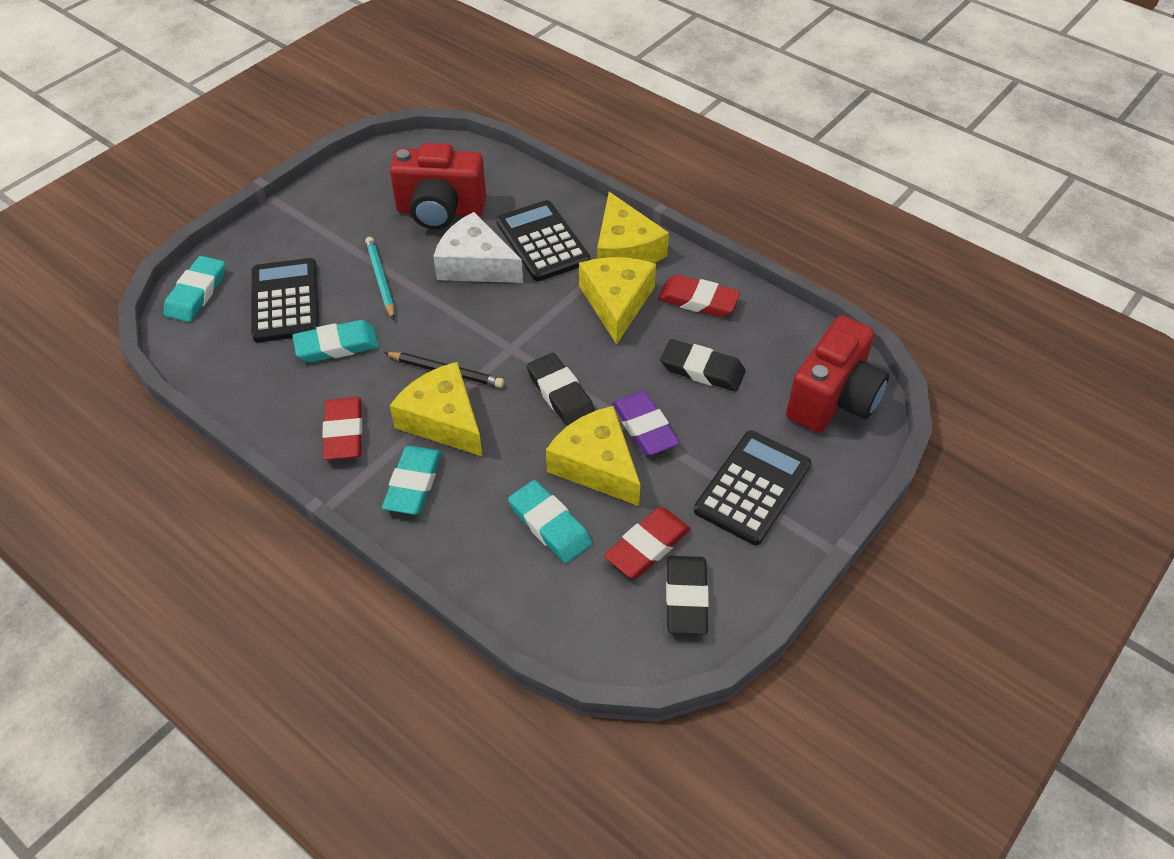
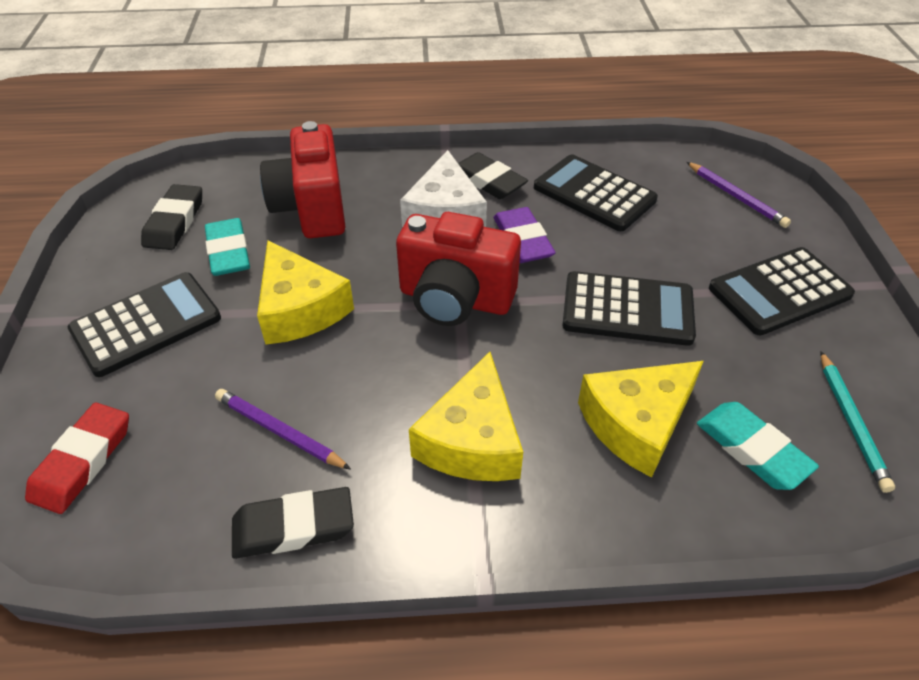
black calculator: [251,258,320,342] [496,200,590,281] [694,430,811,545] = 3 -> [67,272,221,377] [534,154,658,231] [562,271,696,346] [709,247,855,335] = 4
black pencil: [384,352,504,388] = 1 -> none = 0
purple pencil: none = 0 -> [215,389,351,470] [687,162,791,228] = 2
red eraser: [322,397,362,460] [604,507,691,578] [658,275,740,317] = 3 -> [25,402,129,514] = 1
turquoise eraser: [163,256,225,322] [292,320,379,362] [382,446,442,515] [508,480,592,563] = 4 -> [205,218,250,276] [697,402,819,490] = 2
yellow cheese: [390,362,483,457] [546,406,640,506] [579,257,656,344] [597,192,669,263] = 4 -> [257,240,354,344] [409,352,523,481] [578,361,704,478] = 3

